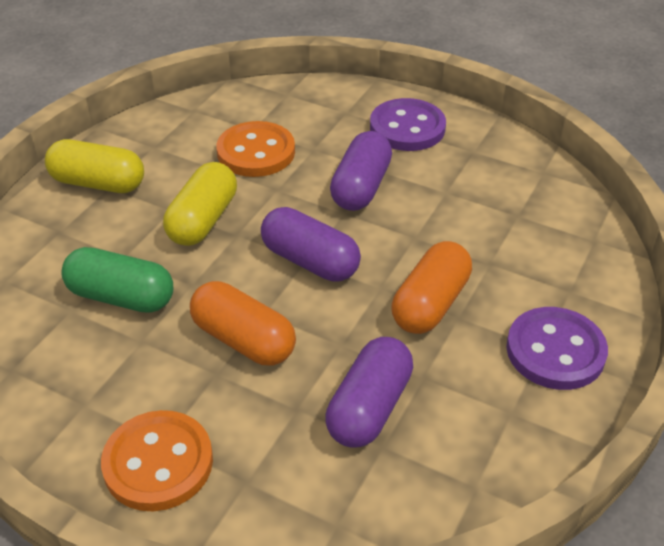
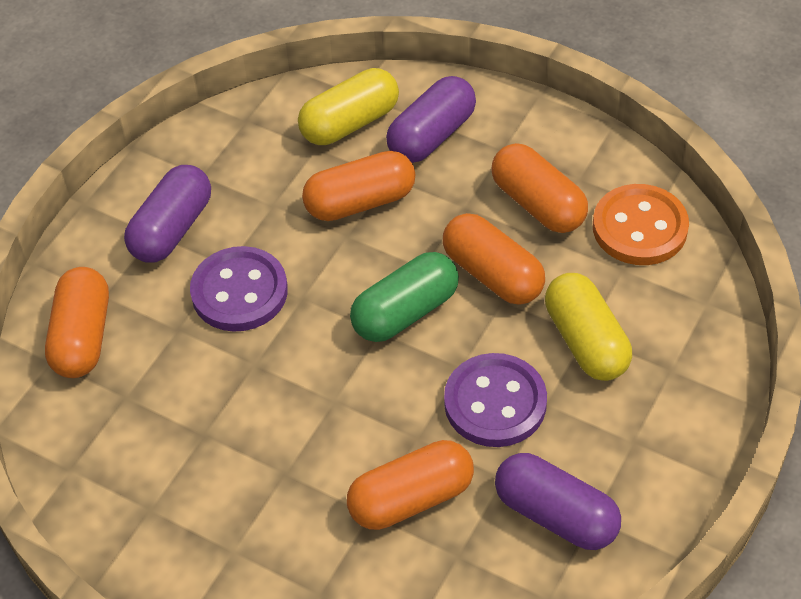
orange button: [101,410,213,511] [216,121,295,177] = 2 -> [593,184,689,265] = 1
orange capsule: [190,281,296,366] [392,241,472,334] = 2 -> [45,267,109,378] [302,151,415,221] [347,440,474,530] [443,213,545,304] [491,143,588,233] = 5

